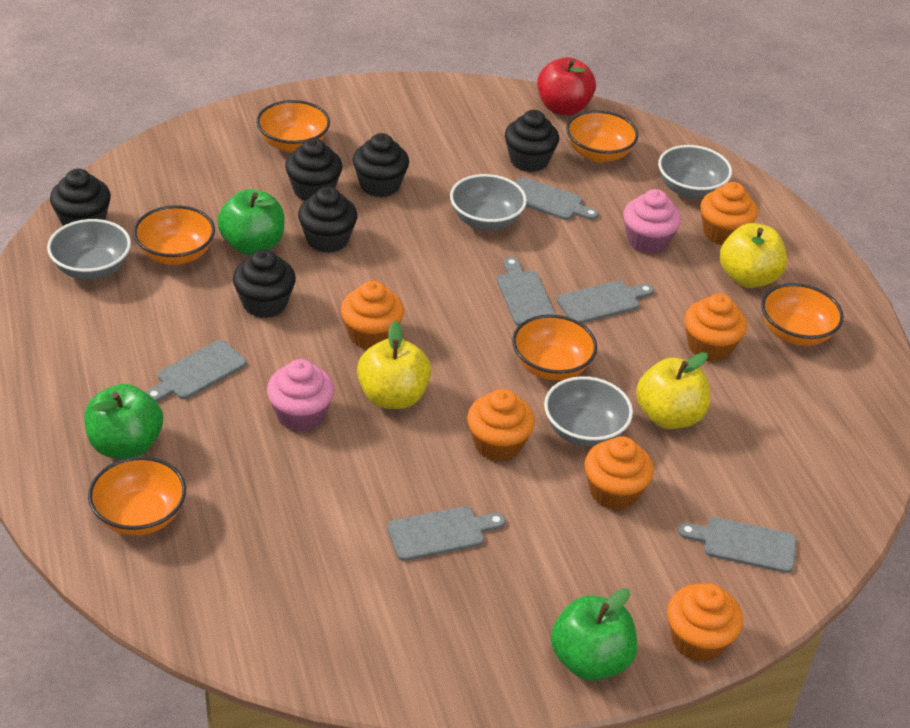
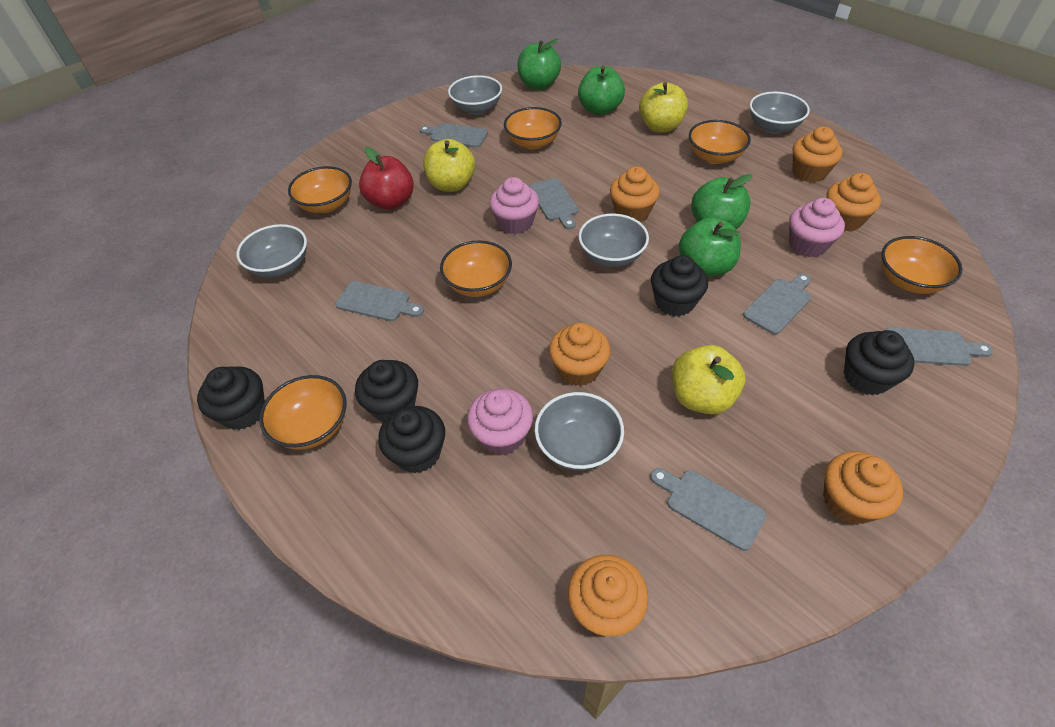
black cupcake: [50,169,111,226] [233,249,296,318] [285,138,343,201] [298,187,357,253] [353,133,409,197] [505,110,559,172] = 6 -> [197,366,265,430] [355,360,418,422] [378,406,445,474] [651,255,708,317] [844,330,914,395] = 5
green apple: [84,384,163,459] [217,189,284,255] [551,588,637,681] = 3 -> [517,39,561,90] [578,66,625,115] [679,217,741,277] [691,174,753,229] = 4
grey bowl: [47,219,131,280] [450,174,527,230] [544,376,633,447] [658,145,732,199] = 4 -> [236,224,307,278] [448,75,502,115] [535,392,624,471] [579,214,649,267] [750,92,810,134] = 5
pink cupcake: [267,359,334,431] [623,189,681,254] = 2 -> [467,388,533,455] [490,177,539,234] [789,198,845,257] = 3

